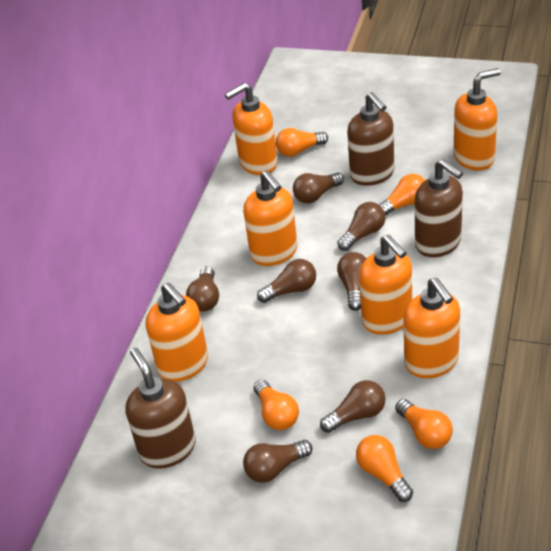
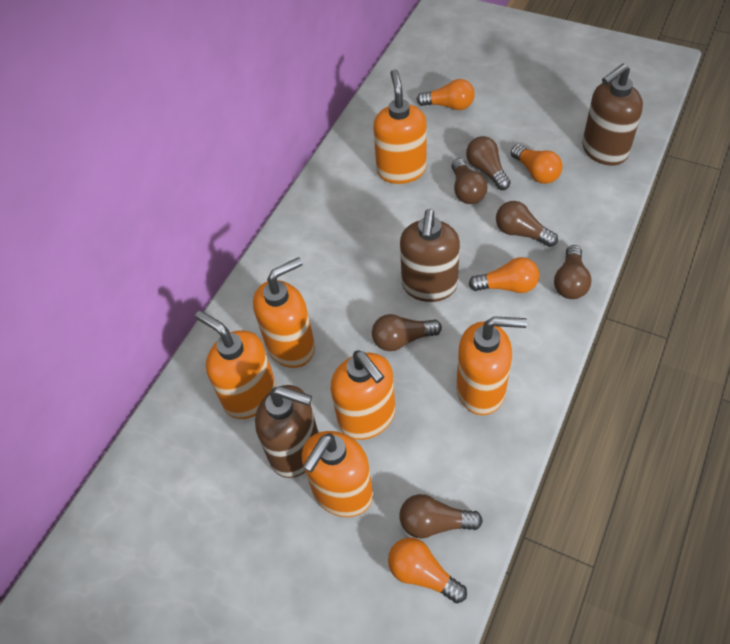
brown light bulb: [186,266,219,312] [243,440,312,483] [257,259,316,303] [293,172,344,203] [320,380,386,433] [337,202,386,251] [337,252,367,311] = 7 -> [372,314,442,351] [399,494,483,539] [452,159,487,204] [466,136,511,190] [496,201,558,247] [554,245,592,299] = 6
orange light bulb: [254,380,299,430] [276,128,328,157] [356,435,413,502] [379,174,425,216] [395,399,453,449] = 5 -> [388,538,467,603] [416,79,475,110] [468,257,539,293] [511,144,563,184] = 4

